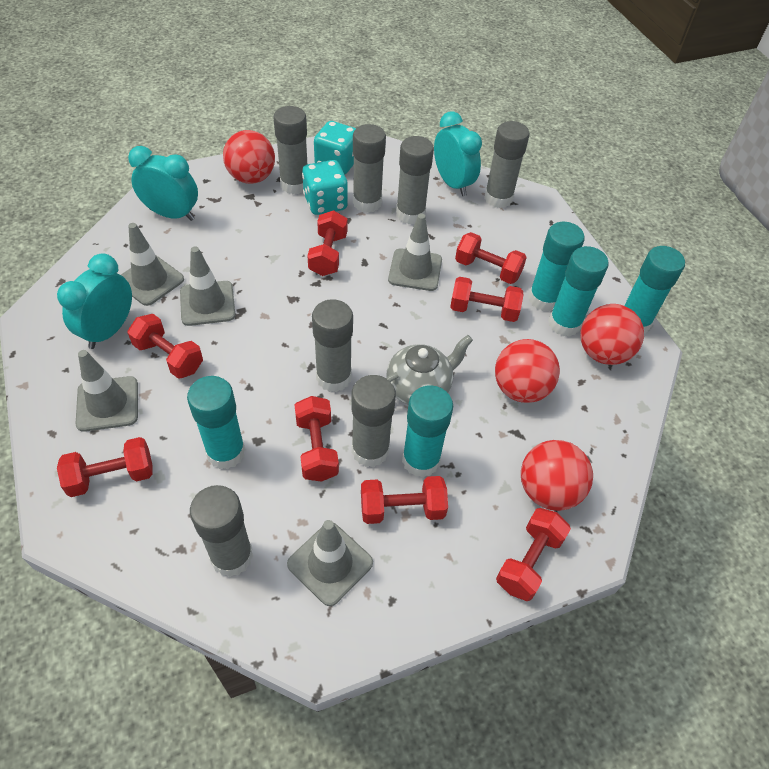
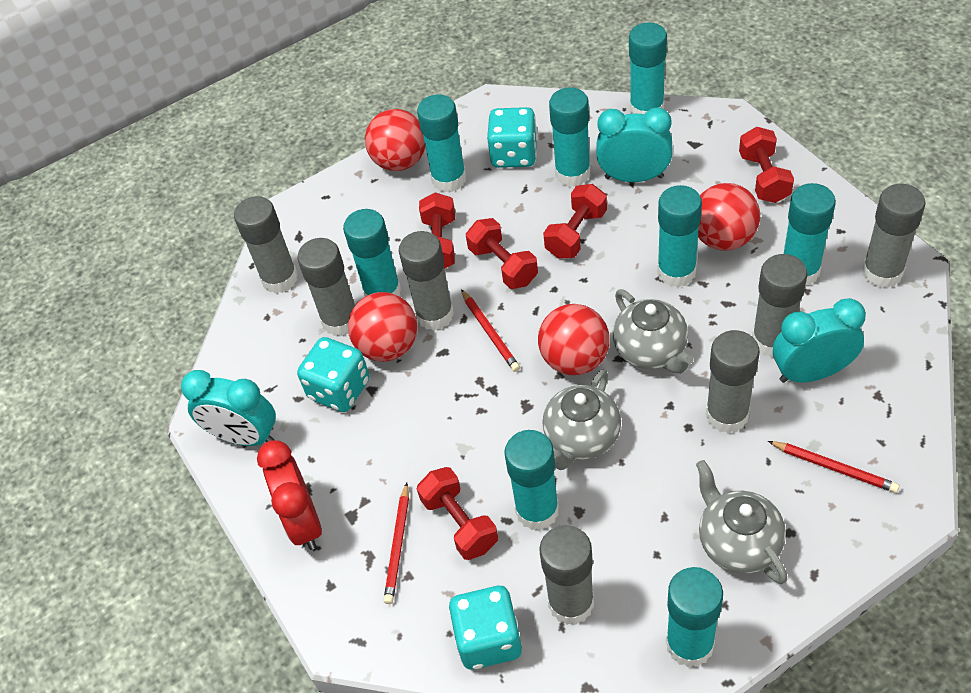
grey teapot: [386,335,473,405] = 1 -> [542,369,621,470] [613,289,694,374] [696,460,787,584] = 3
grey traffic cone: [76,350,138,432] [121,223,184,306] [180,246,235,326] [287,520,373,606] [388,213,442,291] = 5 -> none = 0
red clock: none = 0 -> [257,440,322,550] = 1
red dumbbell: [57,437,153,497] [128,314,203,379] [295,396,339,482] [307,210,348,276] [361,476,448,524] [450,277,523,322] [455,232,527,284] [496,508,571,601] = 8 -> [417,467,498,560] [419,192,455,269] [466,218,538,289] [543,184,607,259] [739,127,794,203] = 5
red pencil: none = 0 -> [384,482,409,604] [461,290,520,372] [768,441,899,493] = 3
turquoise dice: [302,160,348,215] [314,121,356,175] = 2 -> [297,337,370,412] [449,586,522,670] [487,107,538,168] = 3
turquoise glue stick: [187,376,246,469] [402,385,453,478] [528,222,585,311] [548,246,609,337] [624,246,685,333] = 5 -> [343,209,401,297] [417,94,466,192] [504,430,559,530] [549,88,591,187] [629,22,667,114] [657,185,702,287] [666,567,723,668] [784,183,836,286] = 8

